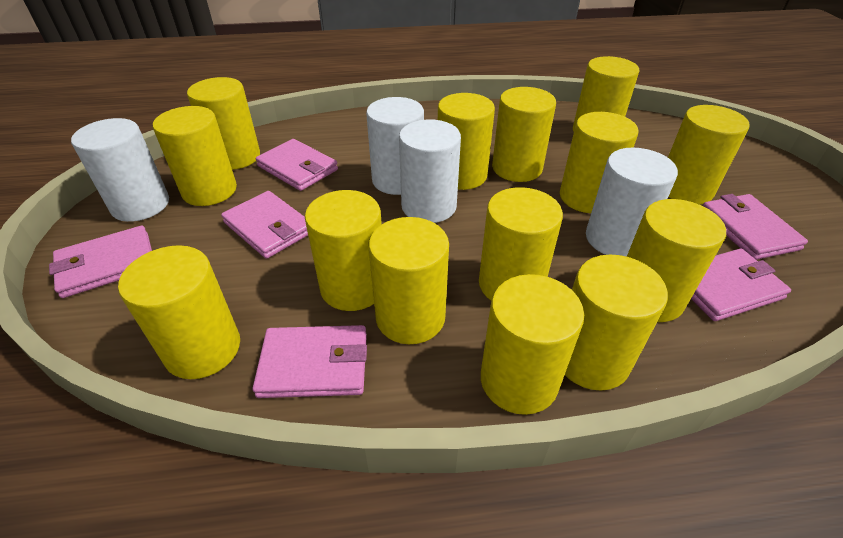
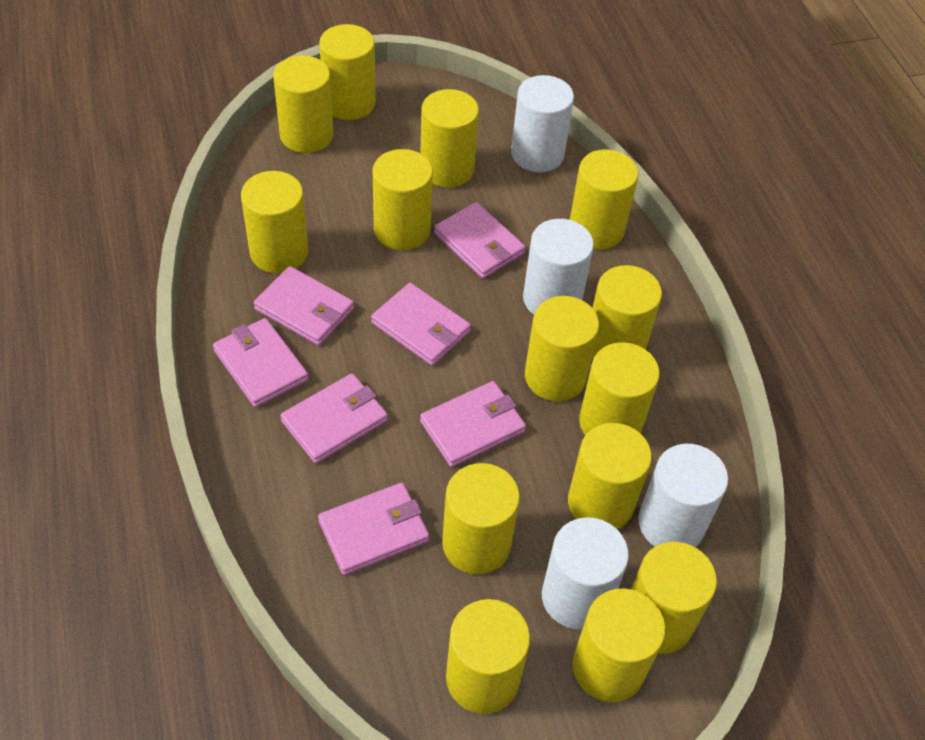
pink wallet: [49,226,152,298] [221,191,308,259] [253,325,367,398] [256,139,338,191] [691,248,791,321] [703,194,808,260] = 6 -> [213,318,309,408] [254,266,354,346] [280,373,388,464] [318,483,430,575] [371,283,471,366] [420,381,526,467] [434,202,526,279] = 7

